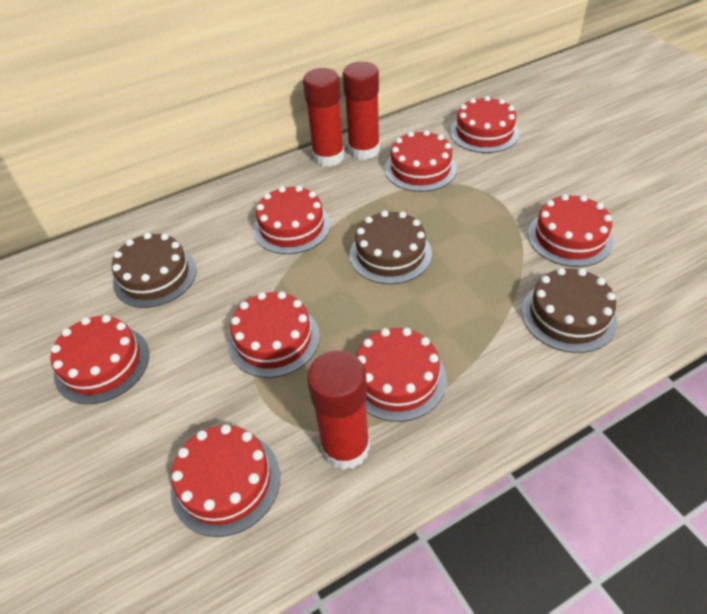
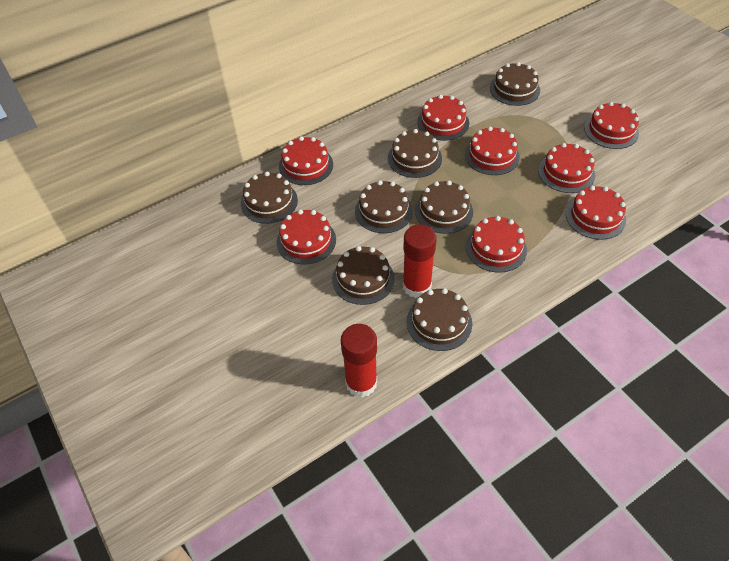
brown cake: [112,233,197,308] [350,210,432,284] [522,268,617,353] = 3 -> [241,172,298,224] [332,246,395,305] [355,180,413,233] [388,129,442,178] [407,288,472,351] [415,181,473,234] [490,62,540,106] = 7
red glue stick: [303,68,345,167] [307,350,370,470] [343,62,380,160] = 3 -> [341,324,377,398] [403,224,437,298] = 2

